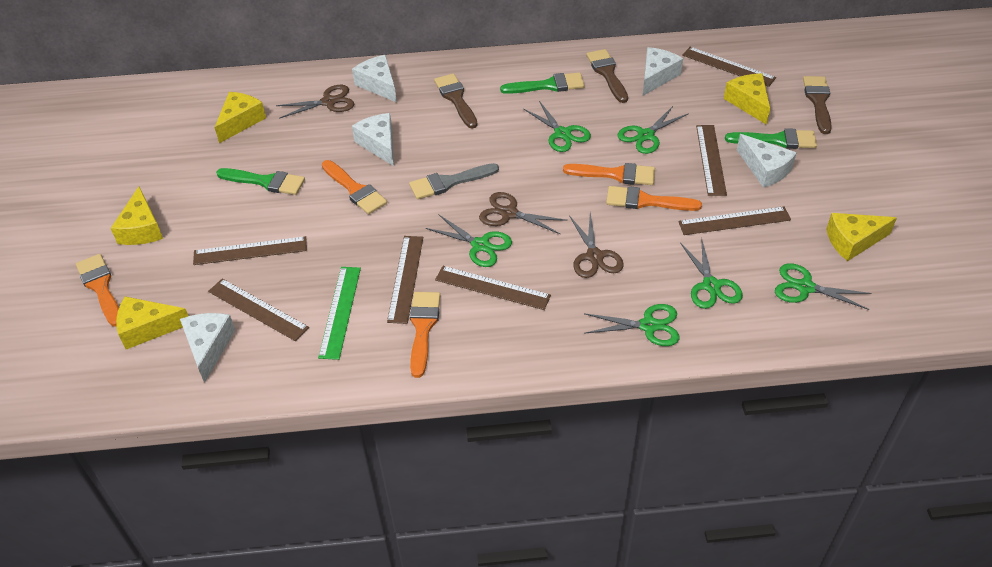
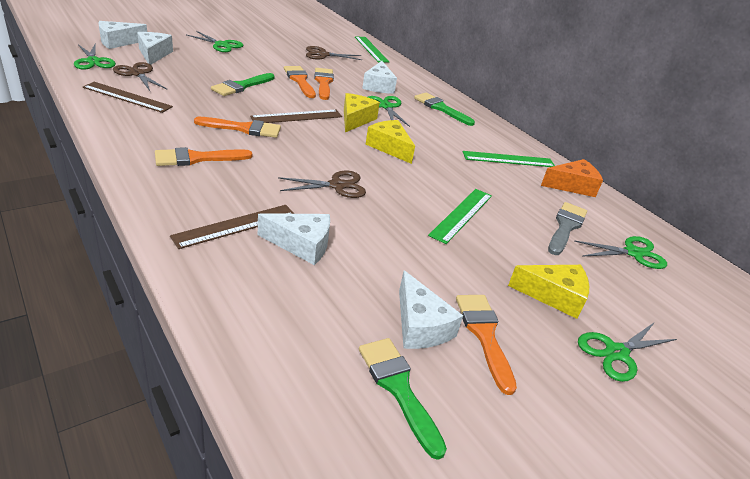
brown brush: [434,74,478,128] [586,49,628,103] [803,76,832,134] = 3 -> none = 0
brown ruler: [193,236,307,265] [208,279,309,341] [387,236,423,324] [435,266,551,310] [678,206,791,235] [682,47,776,87] [696,125,727,196] = 7 -> [83,82,173,113] [170,205,294,249] [250,110,342,123] = 3
green ruler: [318,267,361,360] = 1 -> [355,37,389,62] [428,189,492,244] [463,151,555,167] = 3
green scissors: [426,214,512,267] [524,101,591,152] [584,304,680,346] [617,106,689,154] [680,238,743,309] [775,263,872,310] = 6 -> [74,43,116,70] [187,31,243,52] [368,96,410,127] [574,236,667,269] [578,322,677,382] = 5
orange cheese: none = 0 -> [541,159,603,197] = 1
yellow cheese: [111,186,163,245] [116,296,188,349] [214,92,266,143] [724,73,770,125] [826,213,897,261] = 5 -> [344,93,380,132] [366,120,415,164] [508,265,589,319] = 3

